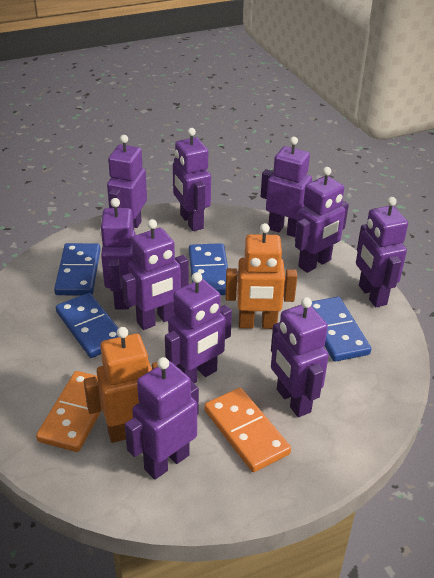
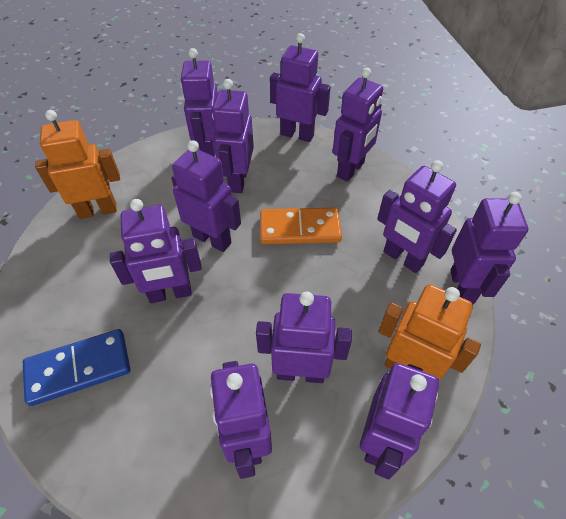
blue domino: [54,243,101,295] [56,293,118,358] [189,243,228,295] [311,297,371,362] = 4 -> [23,329,130,406] = 1
orange domino: [36,371,102,452] [204,388,291,472] = 2 -> [260,208,342,244] = 1
purple robot: [100,198,136,310] [107,135,147,230] [122,219,189,330] [125,357,199,480] [165,272,232,384] [173,128,211,231] [261,137,312,237] [271,297,329,417] [295,167,349,273] [356,197,408,307] = 10 -> [110,199,202,303] [171,140,241,252] [180,48,218,157] [210,361,272,479] [212,79,254,193] [256,291,352,383] [270,33,331,142] [333,68,383,182] [360,363,439,479] [377,160,457,273] [450,192,528,304] = 11

